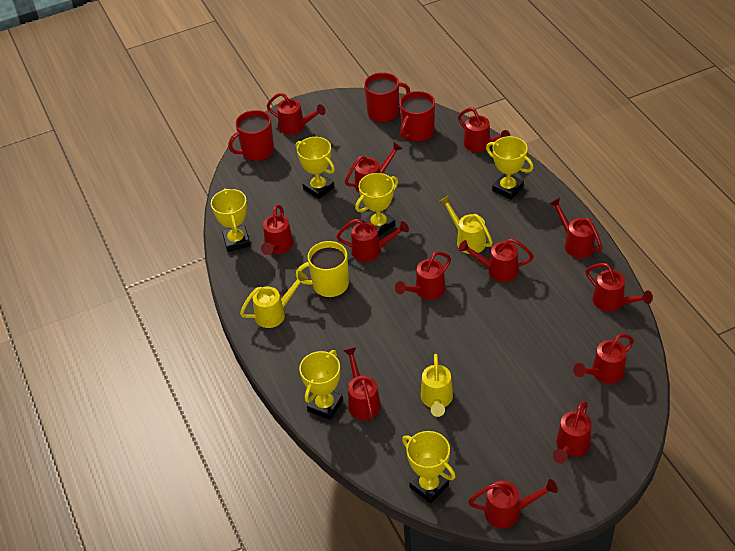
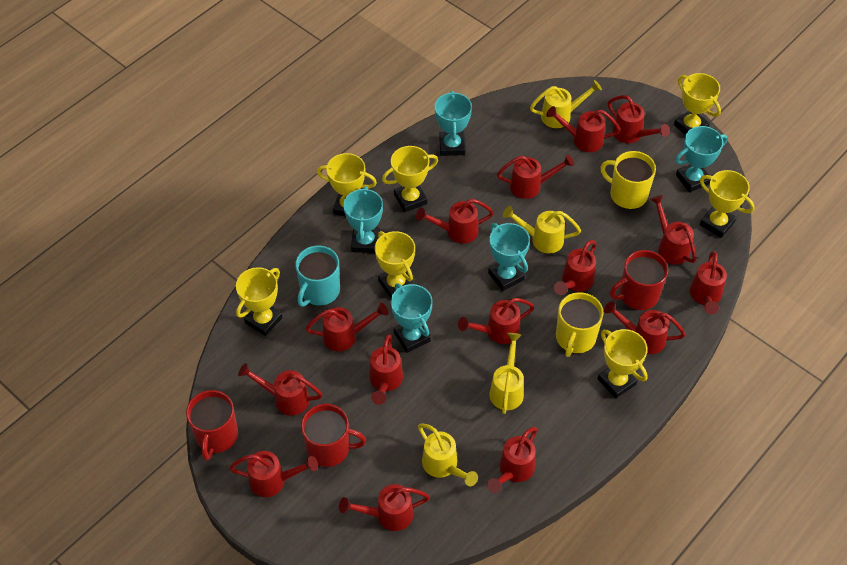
red watering can: [261,205,293,255] [267,92,326,135] [336,219,409,262] [343,347,381,420] [345,142,403,193] [395,251,451,300] [458,107,510,152] [459,239,534,282] [468,479,558,528] [549,198,602,258] [553,401,591,464] [573,334,634,384] [586,263,653,312] = 13 -> [229,451,318,497] [238,363,323,416] [306,303,389,351] [339,484,430,531] [369,334,403,405] [416,199,494,244] [458,298,534,344] [487,427,537,493] [497,154,574,199] [546,106,620,152] [554,240,597,295] [604,301,686,354] [608,95,670,143] [650,195,696,265] [690,251,727,315] = 15
turquoise mug: none = 0 -> [295,245,340,307] = 1
turquoise trophy: none = 0 -> [343,186,383,253] [391,283,433,353] [435,91,472,156] [488,223,530,291] [675,126,728,192] = 5
yellow mug: [296,241,349,297] = 1 -> [556,292,603,357] [601,151,656,209] = 2
yellow trophy: [211,188,250,252] [296,137,335,199] [299,350,343,420] [355,173,398,237] [402,431,456,504] [486,136,533,200] = 6 -> [236,267,283,336] [317,153,377,216] [375,231,415,298] [382,146,438,212] [598,329,648,399] [674,73,721,135] [700,170,755,238] = 7
yellow watering can: [240,271,308,328] [421,354,453,417] [439,195,493,254] = 3 -> [418,423,478,486] [490,333,524,414] [503,206,581,253] [530,80,602,128] = 4

